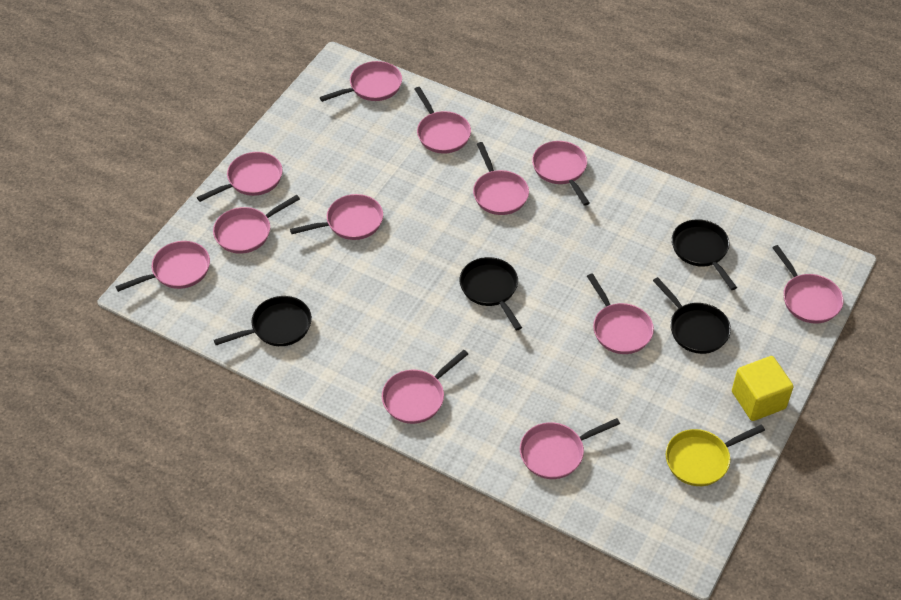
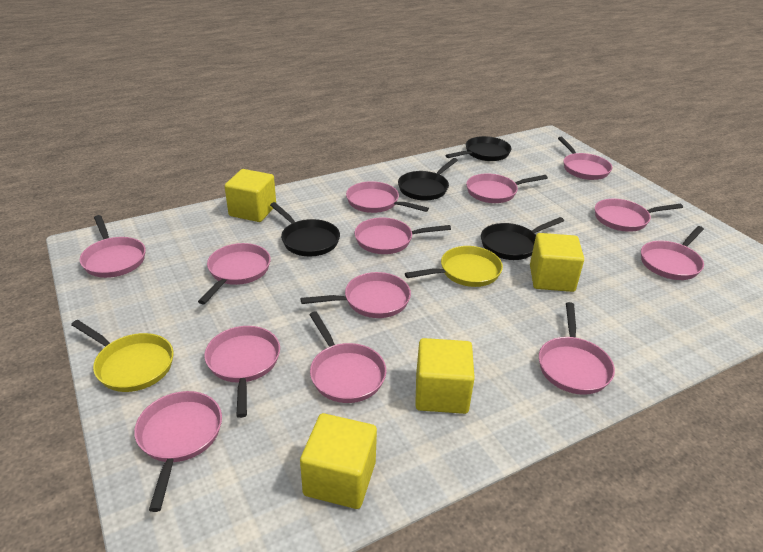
pink pan: [115,241,210,292] [197,152,282,202] [213,195,300,254] [290,194,383,240] [320,61,402,102] [382,350,468,424] [415,87,471,153] [473,142,529,215] [520,418,620,479] [532,141,590,206] [587,273,654,354] [772,245,843,324] = 12 -> [80,215,146,278] [134,391,222,512] [198,243,271,304] [204,326,280,418] [301,272,411,318] [309,311,387,403] [346,181,429,213] [355,218,451,254] [466,173,548,203] [539,302,615,395] [558,137,612,180] [595,199,683,232] [641,226,704,280] = 13
yellow cube: [732,356,794,421] = 1 -> [225,169,276,222] [300,413,377,509] [415,338,475,414] [530,233,584,292] = 4
yellow pan: [666,424,765,486] = 1 -> [71,320,174,392] [405,246,503,287] = 2

